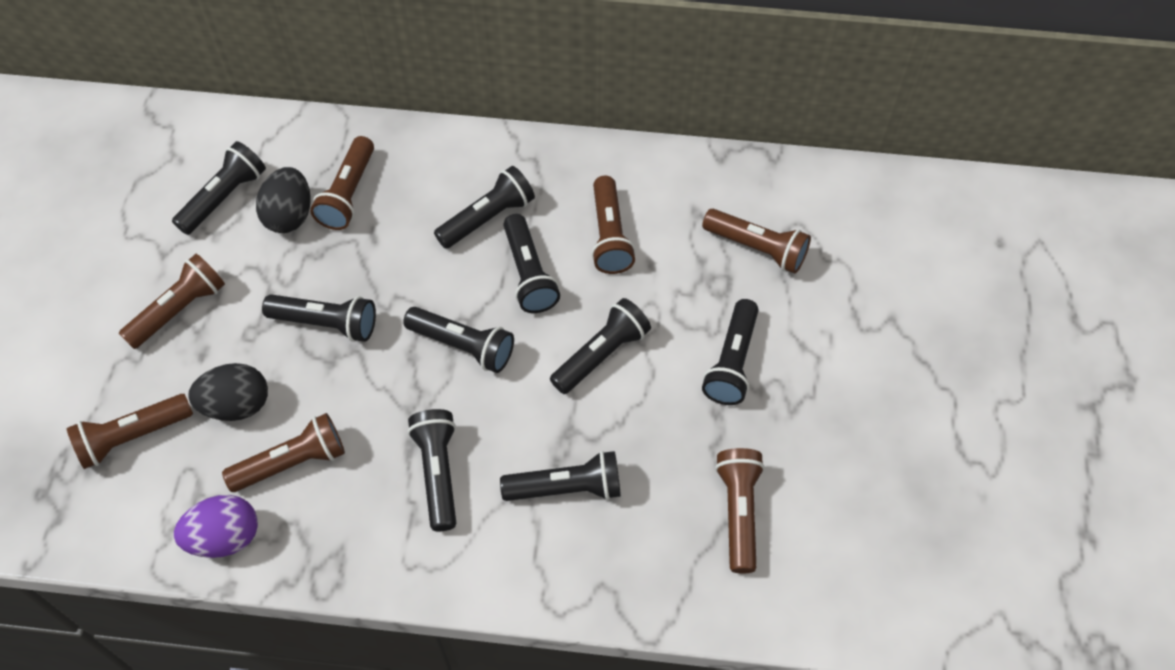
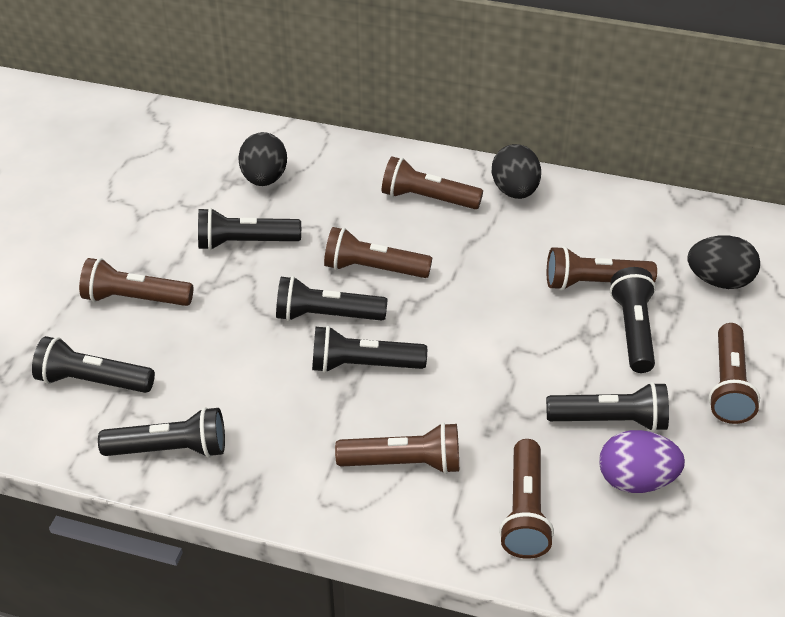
black egg: [188,363,268,421] [256,167,311,233] = 2 -> [238,132,287,186] [492,144,541,199] [687,236,760,289] = 3
black flashlight: [172,141,266,235] [262,294,376,342] [403,307,514,373] [408,409,456,531] [434,166,535,249] [500,451,621,501] [504,214,560,313] [550,298,651,394] [702,299,759,405] = 9 -> [32,336,155,393] [98,407,225,458] [198,208,301,250] [276,276,388,321] [312,326,427,373] [546,382,669,432] [610,267,656,373] = 7

